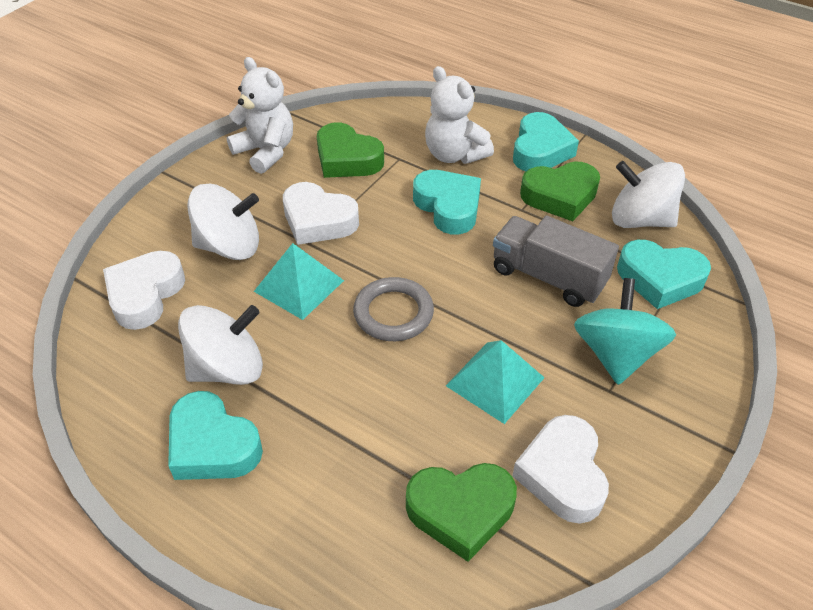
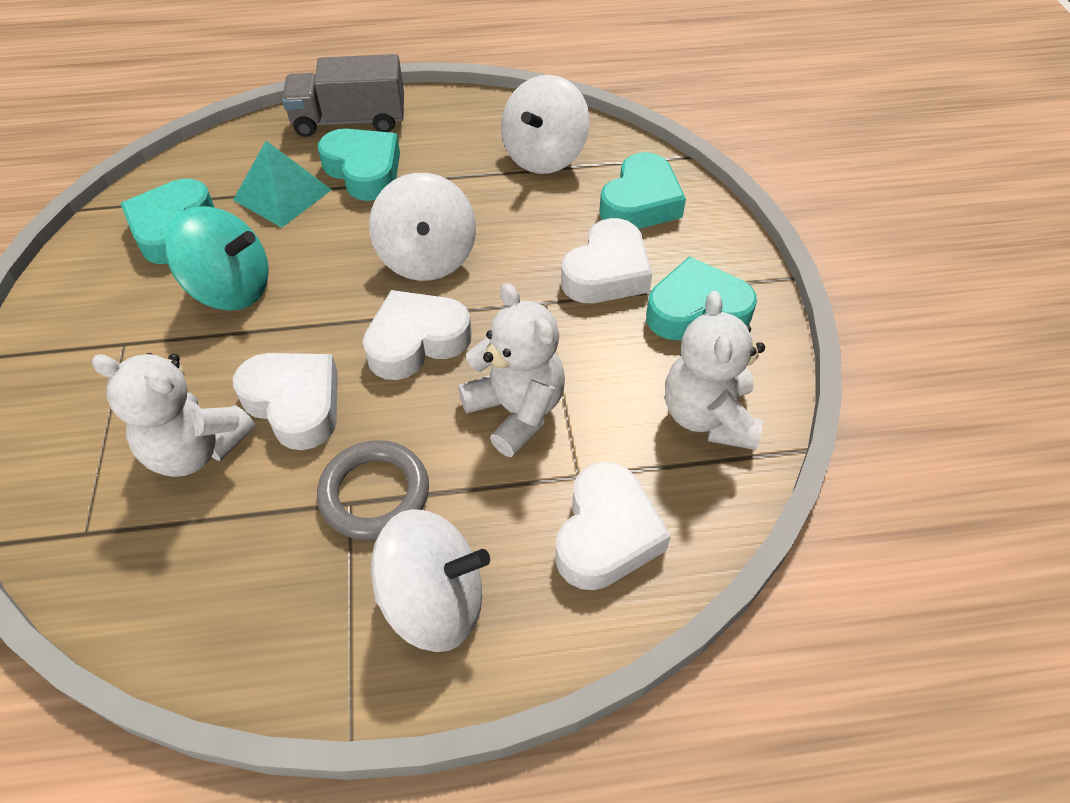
green heart: [317,122,384,178] [406,463,517,562] [520,162,600,221] = 3 -> none = 0
turquoise pyramid: [254,243,344,320] [446,340,545,424] = 2 -> [233,141,332,228] = 1
white heart: [103,251,185,330] [283,182,359,245] [512,415,609,523] = 3 -> [233,353,338,450] [363,290,472,380] [555,462,671,590] [561,218,652,303] = 4
white teddy bear: [227,57,293,174] [425,66,494,164] = 2 -> [92,353,255,477] [458,283,565,457] [665,291,765,450] = 3

